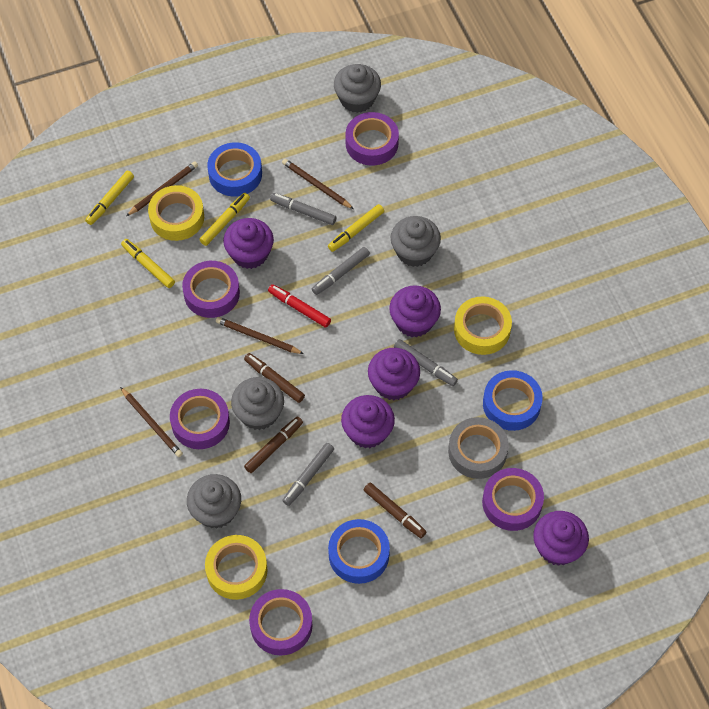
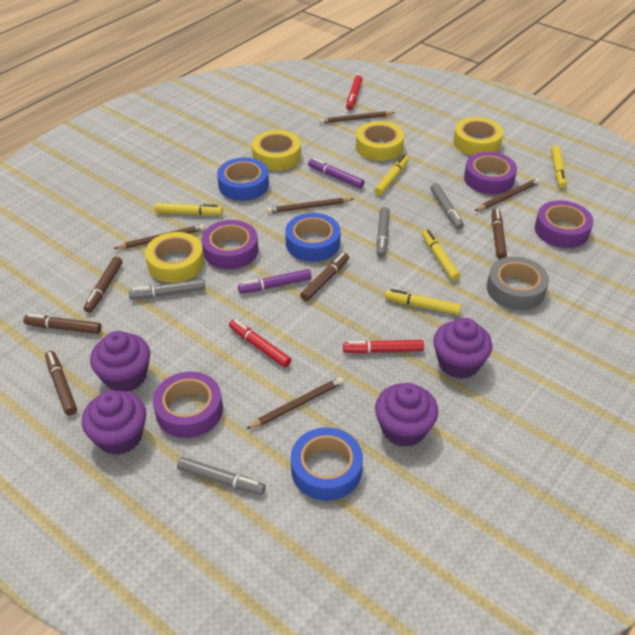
brown marker: [244,353,305,403] [244,416,303,473] [364,483,426,538] = 3 -> [23,314,101,334] [45,351,77,415] [84,257,123,313] [300,253,349,301] [492,208,507,259] = 5
brown pencil: [120,387,183,457] [126,161,198,216] [216,317,304,354] [282,159,354,209] = 4 -> [113,224,205,249] [246,377,344,429] [267,198,353,214] [319,111,395,124] [475,178,540,211] = 5
grey cupcake: [187,474,241,529] [231,377,284,430] [334,64,381,113] [391,216,441,267] = 4 -> none = 0
purple cupcake: [223,218,274,269] [341,395,395,448] [368,348,420,400] [389,285,441,337] [533,511,589,566] = 5 -> [82,391,146,455] [90,331,150,392] [375,383,438,447] [433,318,492,379] = 4
purple marker: none = 0 -> [238,269,312,293] [308,158,365,189] = 2
purple tape: [170,389,230,449] [182,261,240,318] [249,589,313,656] [345,112,399,166] [482,468,544,531] = 5 -> [153,372,223,438] [202,220,258,270] [464,152,517,194] [535,200,593,248] = 4
red marker: [268,284,331,328] = 1 -> [229,319,291,368] [343,340,424,354] [346,75,363,110] = 3
yellow marker: [85,171,134,225] [121,239,175,288] [199,193,250,246] [328,204,384,252] = 4 -> [155,203,223,216] [374,155,409,195] [385,289,462,315] [422,230,460,281] [551,145,567,189] = 5
yellow tape: [148,185,204,241] [205,535,268,600] [454,297,512,355] = 3 -> [145,232,204,283] [252,130,301,171] [356,121,404,161] [453,117,503,156] = 4

